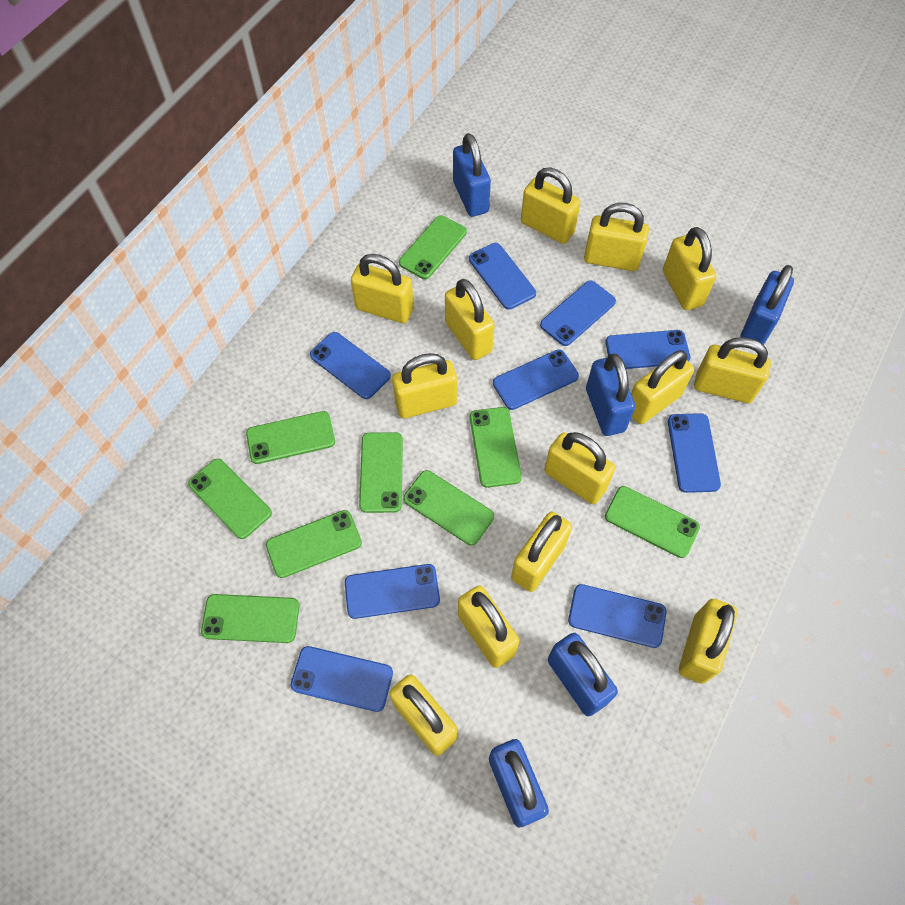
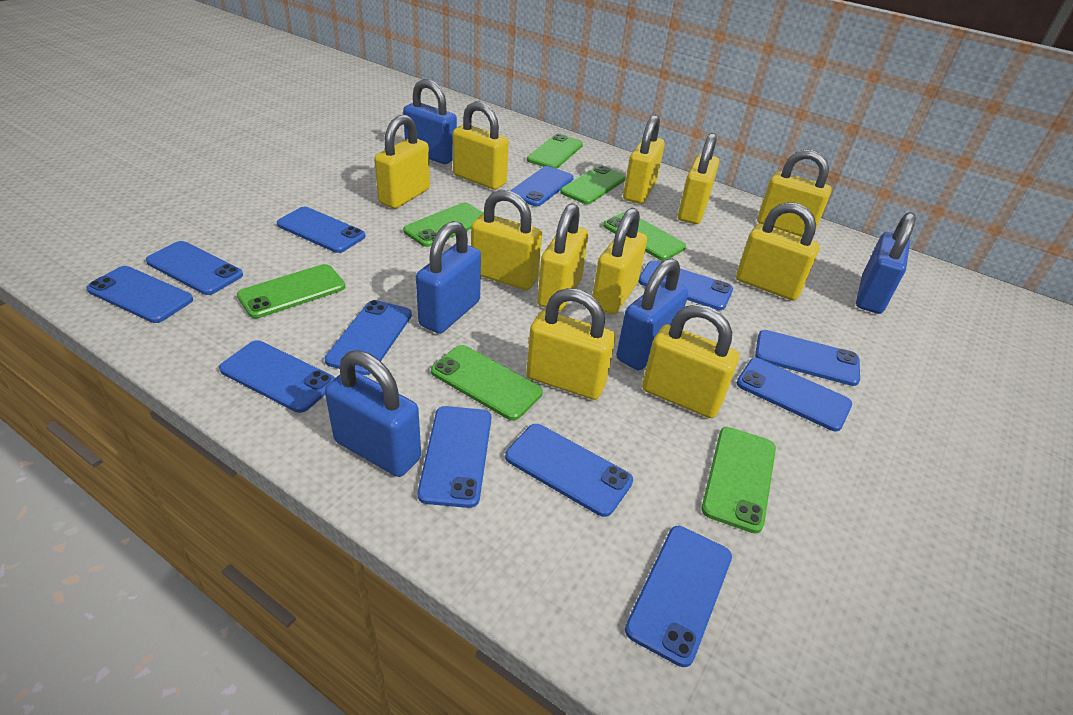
blue phone: [290,646,393,712] [310,332,391,399] [345,564,440,619] [469,243,536,310] [493,350,579,410] [540,281,616,346] [568,584,667,648] [605,330,690,369] [668,413,721,493] = 9 -> [86,266,193,323] [146,241,243,295] [219,340,335,413] [277,207,365,253] [325,300,412,375] [418,406,491,508] [505,424,633,517] [510,166,574,206] [625,526,732,667] [638,261,733,310] [737,358,852,431] [755,330,860,386] = 12
green phone: [188,459,272,539] [201,594,299,643] [246,411,335,464] [266,510,362,578] [359,432,403,513] [399,215,467,279] [403,470,494,545] [470,407,522,488] [605,486,700,558] = 9 -> [237,264,345,318] [403,203,484,247] [431,345,543,420] [527,134,583,169] [560,165,626,204] [603,212,686,260] [701,427,776,533] = 7
yellow padlock: [351,254,414,323] [389,674,458,756] [392,353,457,418] [445,279,495,360] [458,585,520,668] [511,512,572,592] [521,168,581,244] [544,432,615,504] [584,203,649,271] [631,350,694,424] [663,227,717,310] [679,599,737,684] [694,337,771,403] = 13 -> [374,115,430,209] [453,101,509,190] [471,190,542,290] [526,288,615,400] [537,203,588,311] [593,208,647,314] [623,115,665,204] [642,304,739,418] [678,133,719,224] [736,202,820,301] [757,150,832,237] = 11

